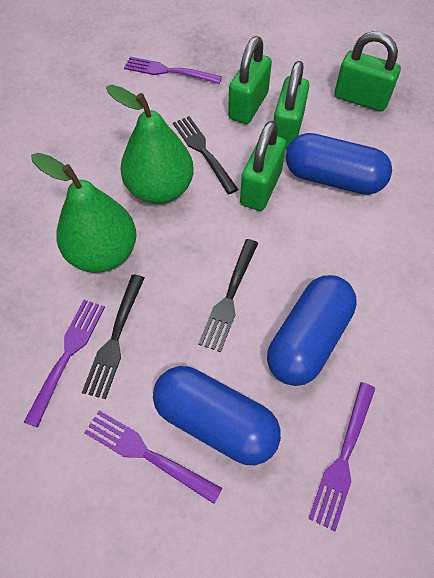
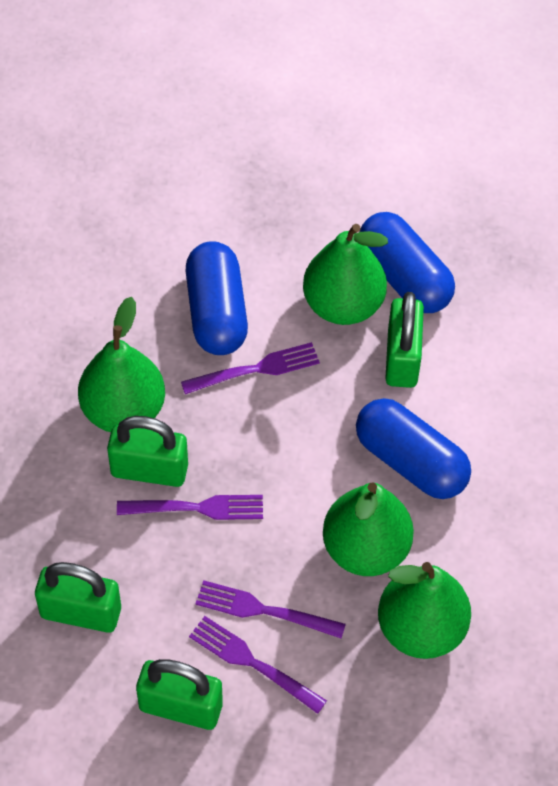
black fork: [82,274,144,399] [173,116,238,194] [198,239,258,352] = 3 -> none = 0
green pear: [31,153,137,273] [106,85,194,204] = 2 -> [78,297,165,432] [303,224,388,325] [323,483,414,576] [378,562,471,659] = 4

